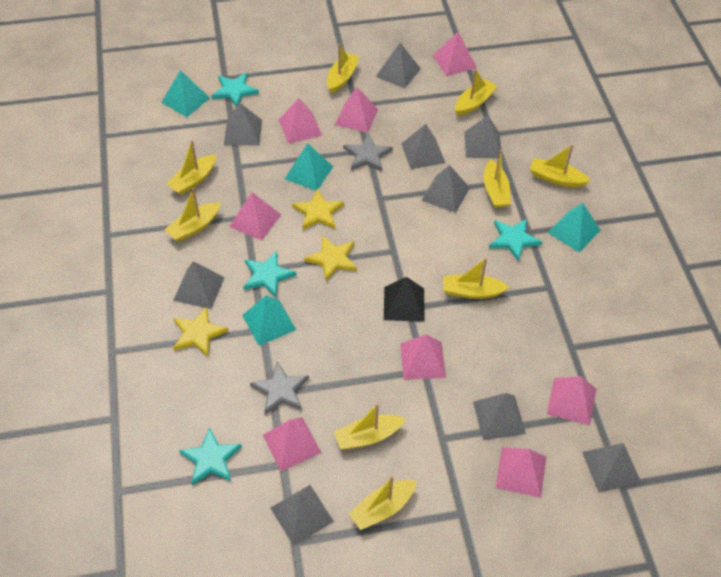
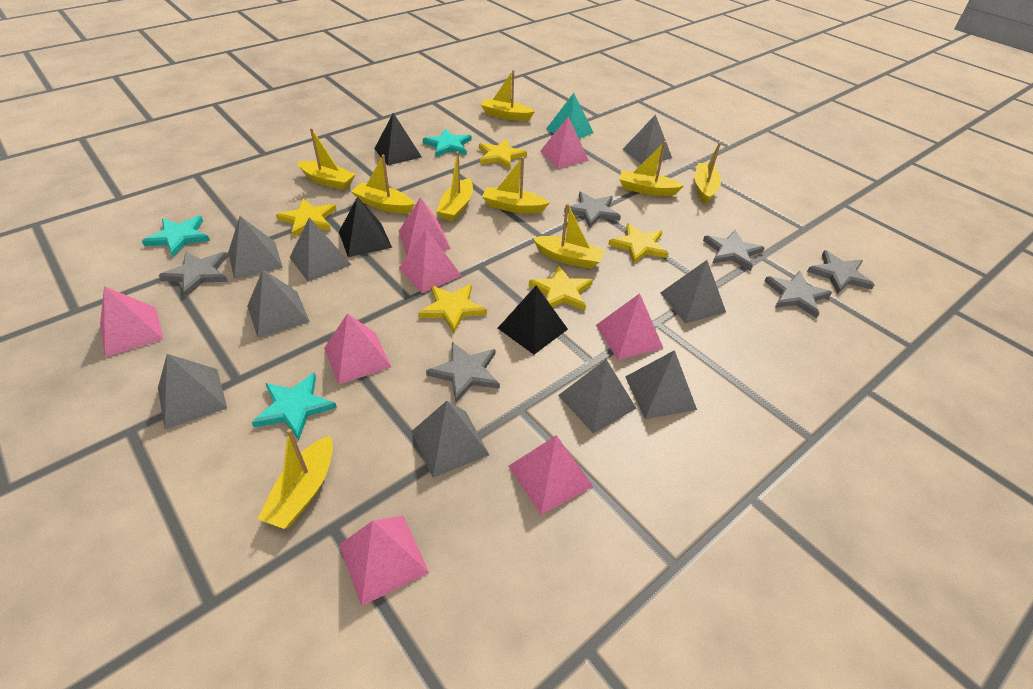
black pyramid: [384,277,424,322] = 1 -> [339,196,392,257] [374,113,422,166] [498,285,568,354] = 3
grey star: [250,361,309,415] [343,134,393,172] = 2 -> [159,252,228,297] [426,342,500,402] [564,192,621,228] [703,230,765,271] [764,271,832,318] [807,250,875,294] = 6
turquoise pyramid: [161,70,210,117] [242,295,296,346] [285,143,333,191] [548,203,601,253] = 4 -> [546,93,594,139] = 1
turquoise star: [179,427,242,486] [211,73,259,107] [243,251,296,297] [489,218,542,262] = 4 -> [142,216,210,257] [252,372,337,440] [423,129,472,157] = 3
yellow star: [173,307,228,357] [292,189,344,230] [304,236,357,281] = 3 -> [276,199,337,237] [418,284,487,333] [479,139,527,169] [529,266,593,310] [608,223,669,264] = 5

